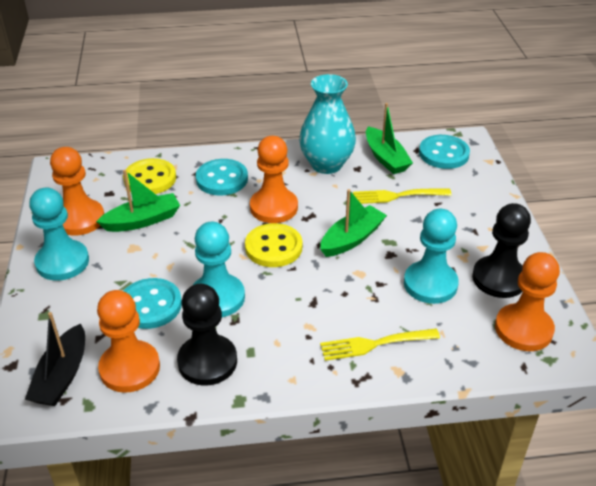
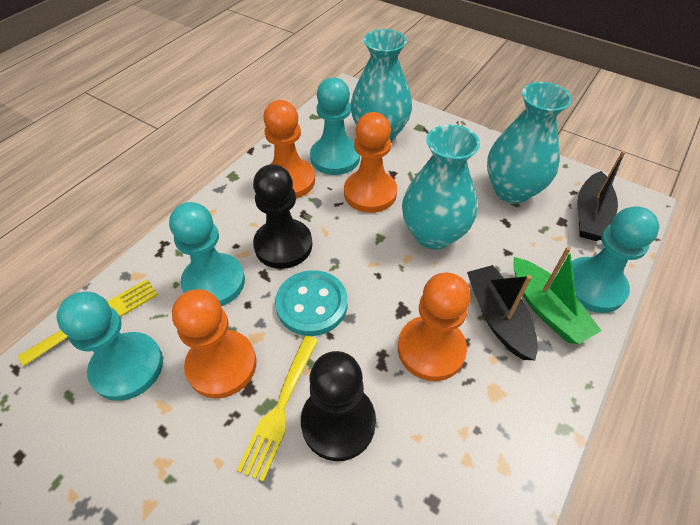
black boat: [25,312,85,406] = 1 -> [467,265,538,360] [577,151,626,241] = 2
green boat: [96,170,180,232] [320,189,387,257] [366,103,413,174] = 3 -> [513,246,602,344] = 1
turquoise button: [124,278,182,329] [196,159,248,196] [419,135,470,169] = 3 -> [275,270,348,336] = 1
turquoise pawn: [29,188,89,281] [193,222,245,317] [404,209,459,304] = 3 -> [56,292,163,401] [169,202,245,306] [310,77,360,175] [572,206,659,313] = 4
turquoise vase: [299,74,356,174] = 1 -> [351,29,412,142] [402,124,480,250] [487,82,572,203] = 3
yellow button: [123,158,176,194] [245,223,302,267] = 2 -> none = 0

